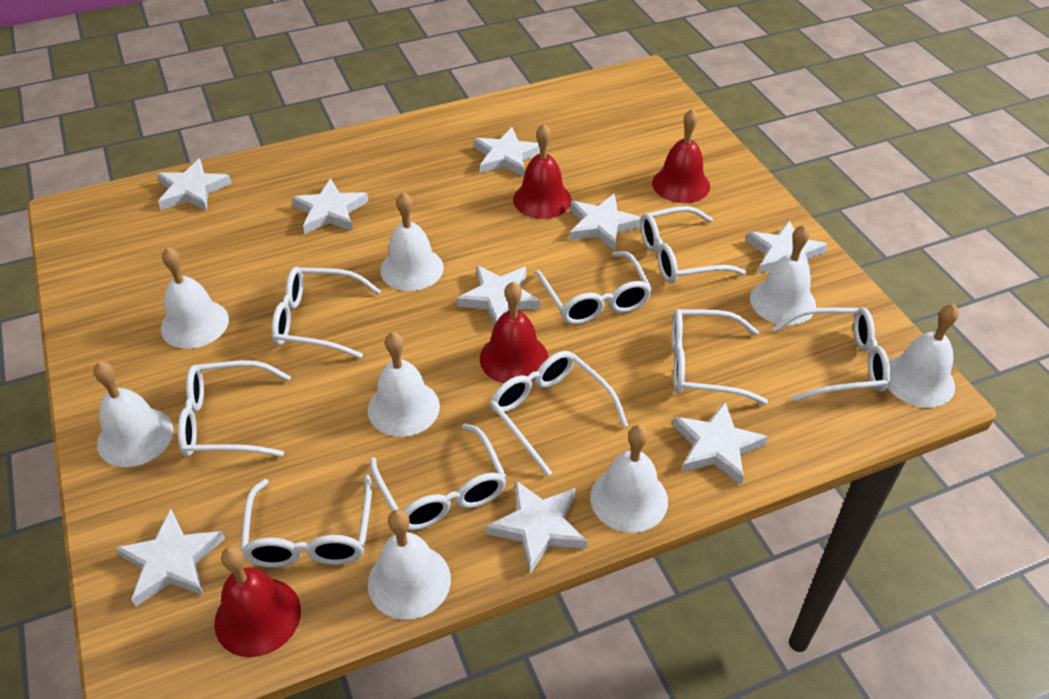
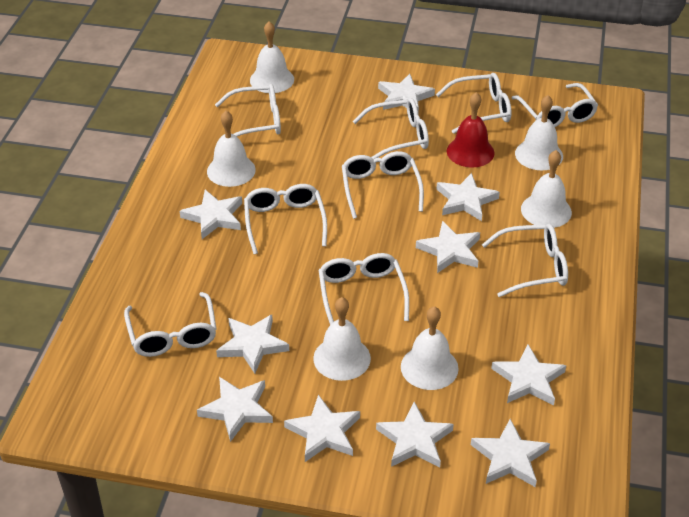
red bell: [214,546,301,657] [480,282,548,383] [513,124,572,219] [652,109,710,203] = 4 -> [447,92,495,168] = 1
white bell: [93,361,173,467] [161,247,229,349] [368,332,440,437] [368,509,451,620] [380,192,444,291] [590,425,668,533] [750,225,816,325] [887,304,959,408] = 8 -> [207,111,256,187] [250,22,294,93] [313,297,371,381] [401,306,459,390] [515,95,563,170] [521,150,572,228] = 6
white star: [116,509,225,607] [157,158,232,211] [291,179,368,234] [457,265,540,325] [474,127,540,177] [486,480,587,574] [569,193,641,251] [673,402,768,485] [746,220,828,275] = 9 -> [179,190,242,239] [197,377,273,442] [216,315,289,374] [284,395,360,462] [376,402,454,468] [378,74,435,112] [416,221,480,273] [436,173,500,221] [471,419,550,487] [491,345,566,405] = 10

